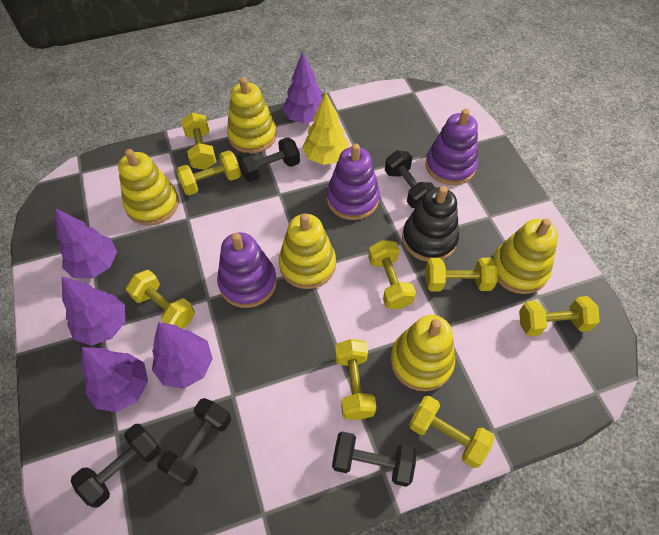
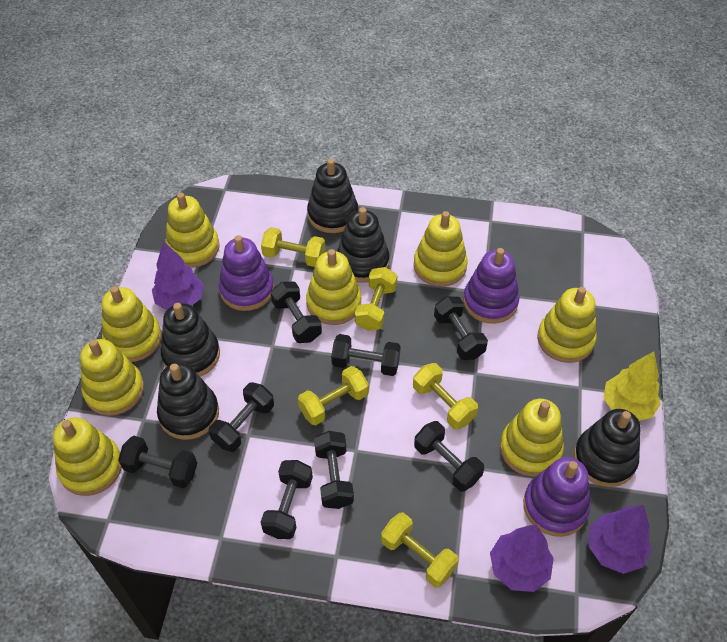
black dumbbell: [71,424,161,508] [157,398,231,486] [238,137,300,182] [332,432,416,487] [385,151,435,208] = 5 -> [118,436,197,488] [209,382,274,452] [261,460,313,539] [271,281,322,343] [314,431,354,509] [331,334,401,376] [414,421,484,491] [434,296,488,360] = 8
black stacking toy: [402,186,459,261] = 1 -> [157,363,219,440] [161,303,220,377] [307,159,358,233] [337,207,389,283] [574,409,640,487] = 5
purple tree: [55,208,117,278] [62,277,125,346] [82,347,148,412] [152,322,213,389] [282,52,323,124] = 5 -> [152,241,204,310] [490,525,554,592] [588,505,652,574] = 3
yellow dumbbell: [126,270,195,329] [176,150,241,196] [181,113,216,170] [335,339,377,420] [368,240,416,309] [409,396,495,468] [425,258,498,292] [519,296,600,336] = 8 -> [261,227,325,267] [298,366,369,425] [355,267,397,331] [381,513,459,588] [413,363,478,429] = 5
yellow stacking toy: [118,149,179,225] [227,77,277,154] [279,213,336,289] [391,315,455,391] [492,219,558,294] = 5 -> [53,417,122,496] [80,339,144,416] [102,286,161,362] [165,193,220,268] [306,249,361,325] [414,211,468,287] [500,399,564,477] [537,287,597,363] = 8

